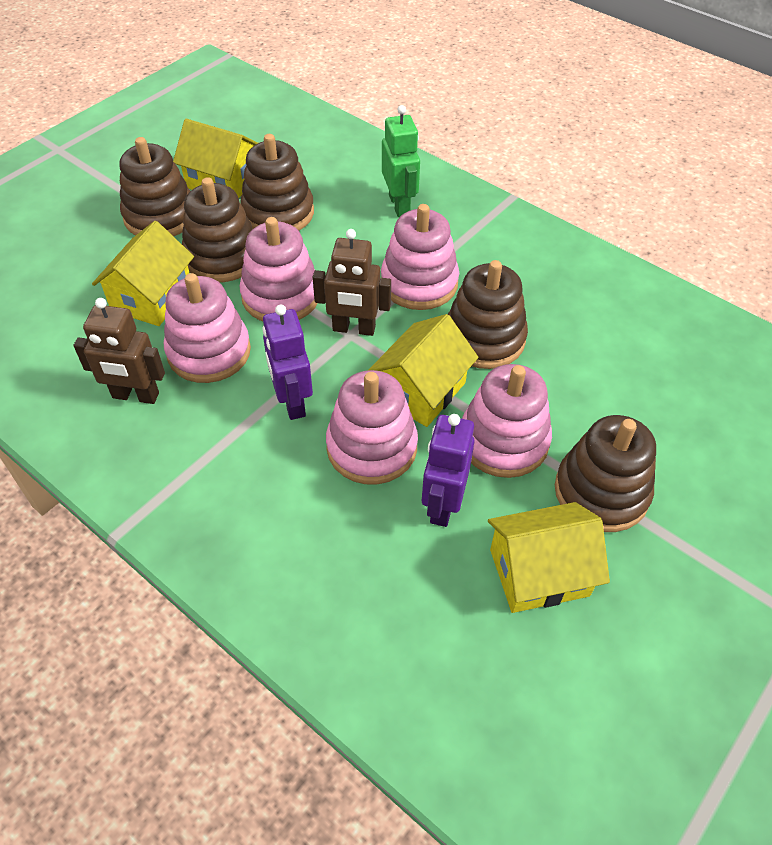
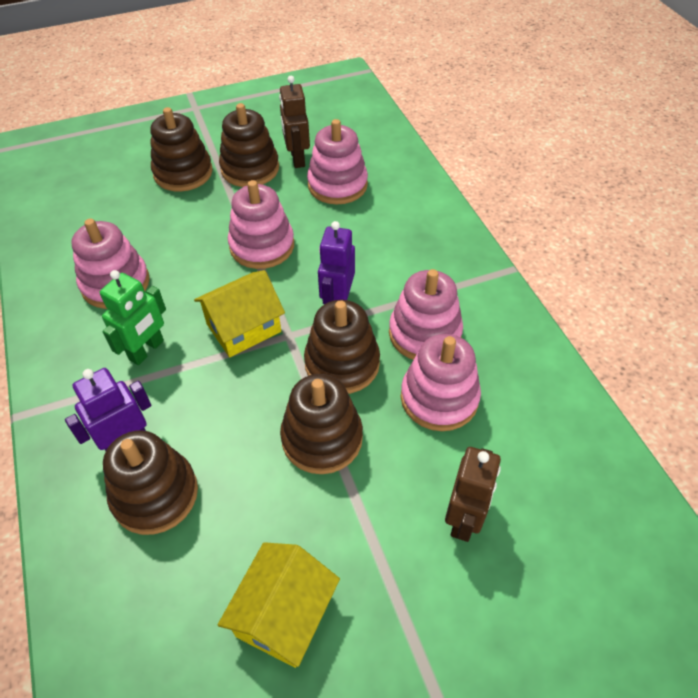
yellow house: [92,221,194,326] [173,119,258,198] [369,314,478,427] [488,502,610,613] = 4 -> [194,270,285,357] [218,542,340,668] = 2

